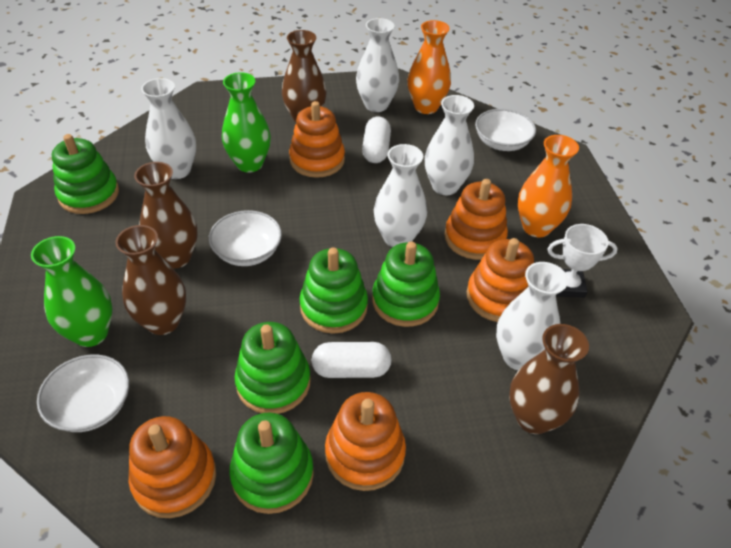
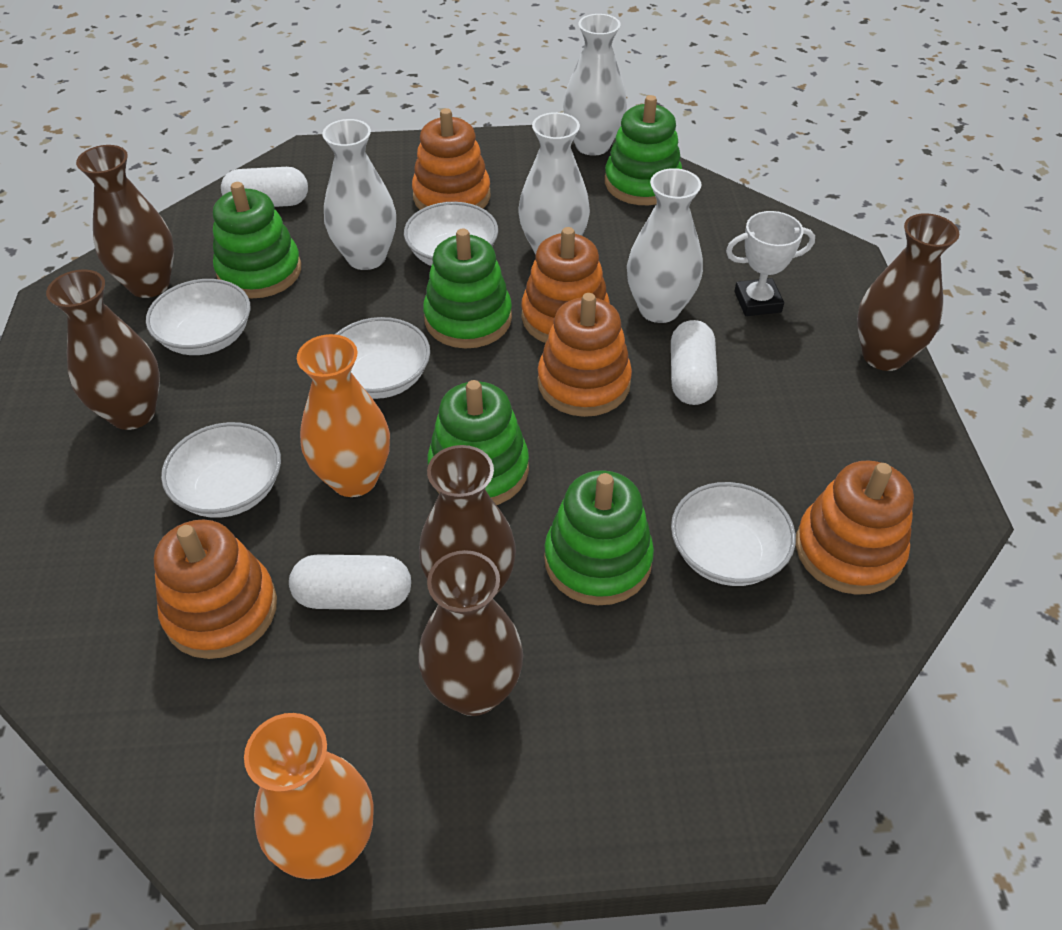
brown vase: [115,225,186,335] [134,162,198,269] [282,30,327,123] [509,324,589,434] = 4 -> [46,269,160,430] [76,145,174,298] [418,550,523,716] [419,445,516,597] [857,213,959,371] = 5
green vase: [31,236,113,347] [222,72,271,173] = 2 -> none = 0
white bowl: [37,355,129,432] [209,210,282,266] [475,109,536,151] = 3 -> [146,279,250,355] [161,422,281,518] [335,317,430,399] [404,202,498,266] [671,482,796,586] = 5
white capsule: [312,342,392,378] [362,116,391,163] = 2 -> [221,167,308,207] [289,554,411,610] [671,320,718,405] = 3
white vase: [141,78,196,179] [356,18,399,112] [374,144,427,247] [425,95,474,195] [496,262,568,370] = 5 -> [322,119,396,270] [519,112,590,255] [563,14,627,156] [627,168,703,323] = 4

